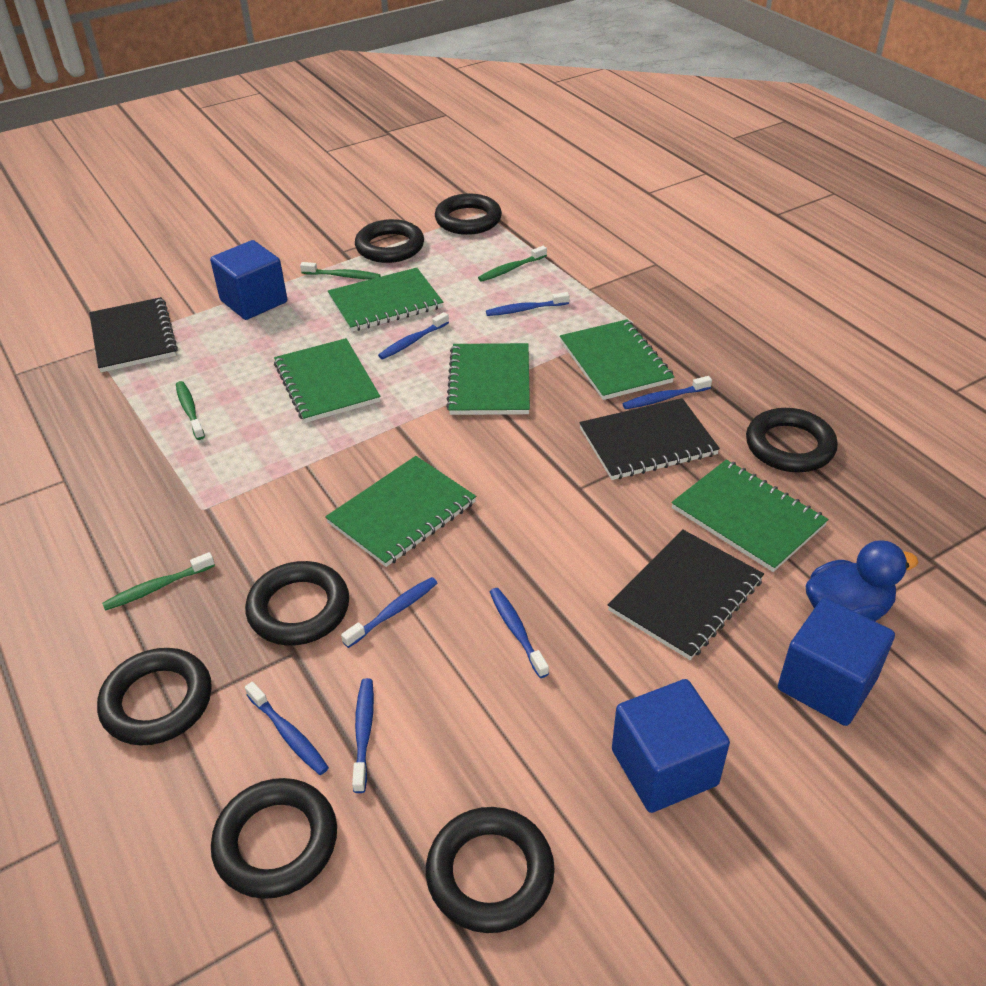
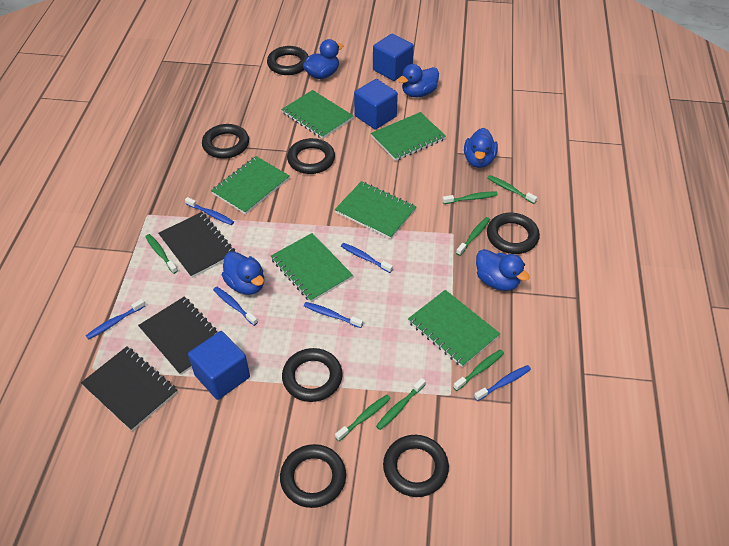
blue duck: [806,540,918,621] = 1 -> [222,251,264,295] [303,39,343,79] [398,64,439,97] [464,128,498,168] [476,249,529,291] = 5
blue toothbrush: [245,682,329,775] [341,577,437,648] [352,678,374,793] [378,312,449,359] [486,292,569,316] [490,588,549,678] [623,376,712,409] = 7 -> [86,299,145,340] [185,197,234,225] [213,287,258,326] [304,302,363,328] [341,243,393,273] [474,365,531,401] = 6
green toothbrush: [102,552,215,611] [176,381,205,440] [300,262,381,279] [478,246,547,282] = 4 -> [145,234,178,274] [335,395,391,441] [376,378,426,430] [442,191,498,204] [453,349,504,391] [456,217,490,256] [487,175,537,204] = 7

